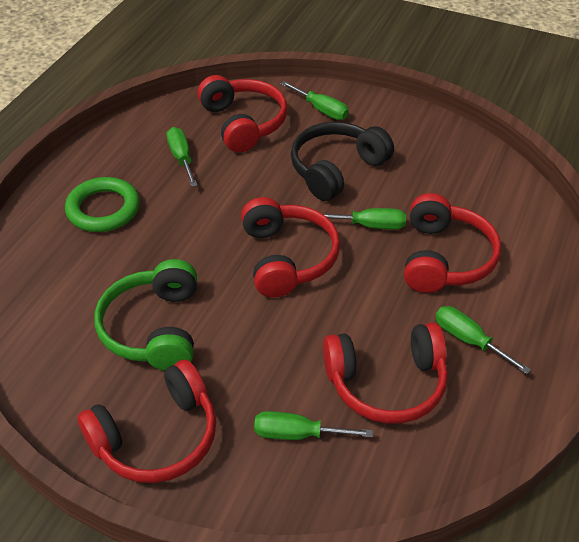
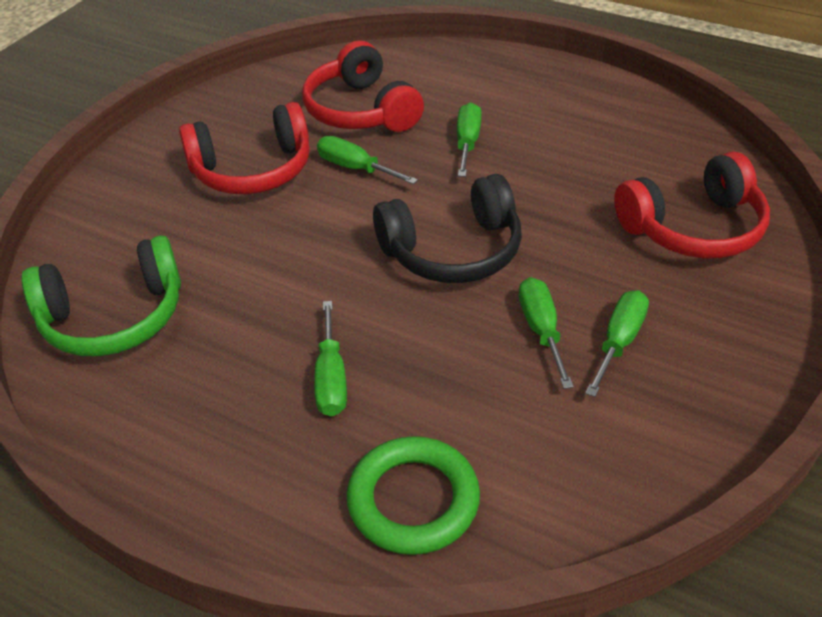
red headphones: [77,359,216,483] [197,75,287,153] [241,197,340,298] [323,323,448,424] [404,193,501,293] = 5 -> [179,102,310,194] [302,40,424,132] [614,152,770,258] = 3

